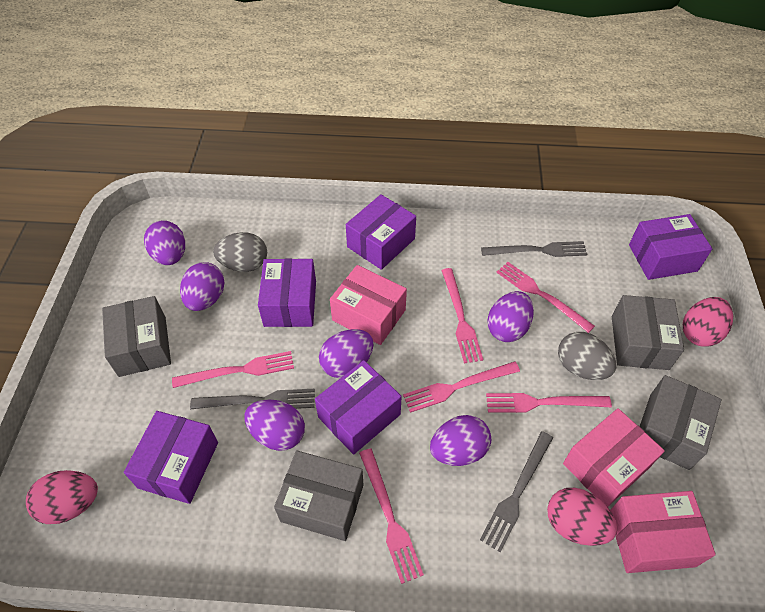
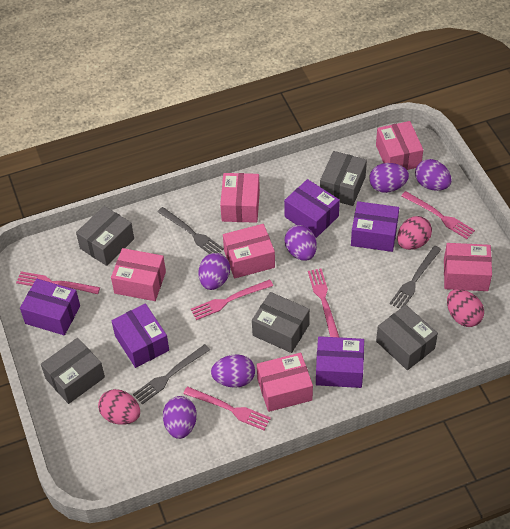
grey box: [102,296,171,377] [274,450,364,541] [612,295,684,370] [639,375,722,470] = 4 -> [41,338,105,404] [76,206,134,266] [252,292,310,353] [320,151,367,206] [376,305,438,370] = 5
grey egg: [213,232,267,272] [558,332,616,380] = 2 -> none = 0
pink box: [330,265,407,345] [563,408,665,507] [610,491,716,573] = 3 -> [111,248,166,301] [220,173,260,223] [223,224,275,278] [257,353,313,412] [376,121,423,170] [444,243,492,291] = 6
pink fork: [172,351,294,388] [359,448,424,584] [403,361,520,413] [441,268,483,363] [486,393,612,413] [496,262,595,333] = 6 -> [16,272,100,294] [183,386,271,430] [191,279,273,320] [308,269,339,337] [401,191,475,239] = 5

